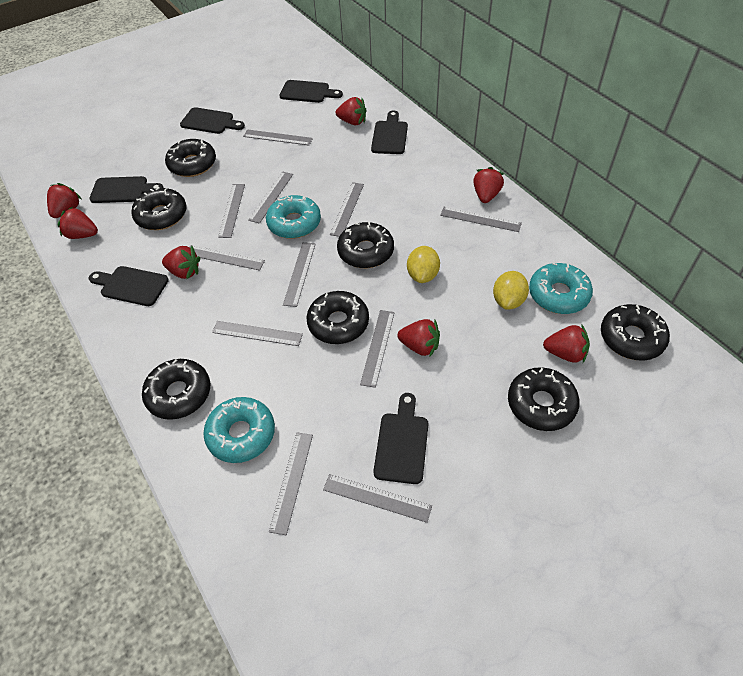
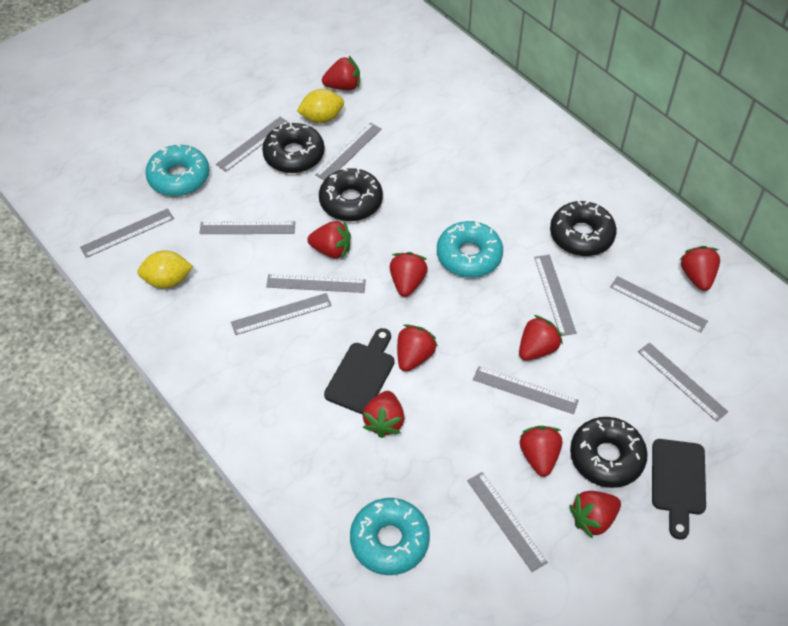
black cutting board: [89,176,164,203] [89,266,169,306] [180,107,245,134] [279,80,343,103] [371,111,408,154] [373,393,428,484] = 6 -> [324,328,395,414] [652,439,706,540] = 2
black donut: [131,187,187,230] [142,359,210,420] [165,139,216,177] [306,291,369,344] [337,222,394,268] [508,367,580,431] [601,304,670,360] = 7 -> [262,123,325,173] [319,168,383,221] [550,201,617,256] [570,417,648,488] = 4
red strawberry: [47,183,81,218] [58,207,98,239] [162,246,200,279] [336,97,367,125] [397,319,440,357] [473,167,504,203] [543,325,590,363] = 7 -> [307,221,351,259] [322,56,360,90] [363,391,405,438] [390,252,428,297] [397,324,438,372] [519,315,563,361] [519,426,562,477] [569,491,621,539] [679,246,720,291] = 9

